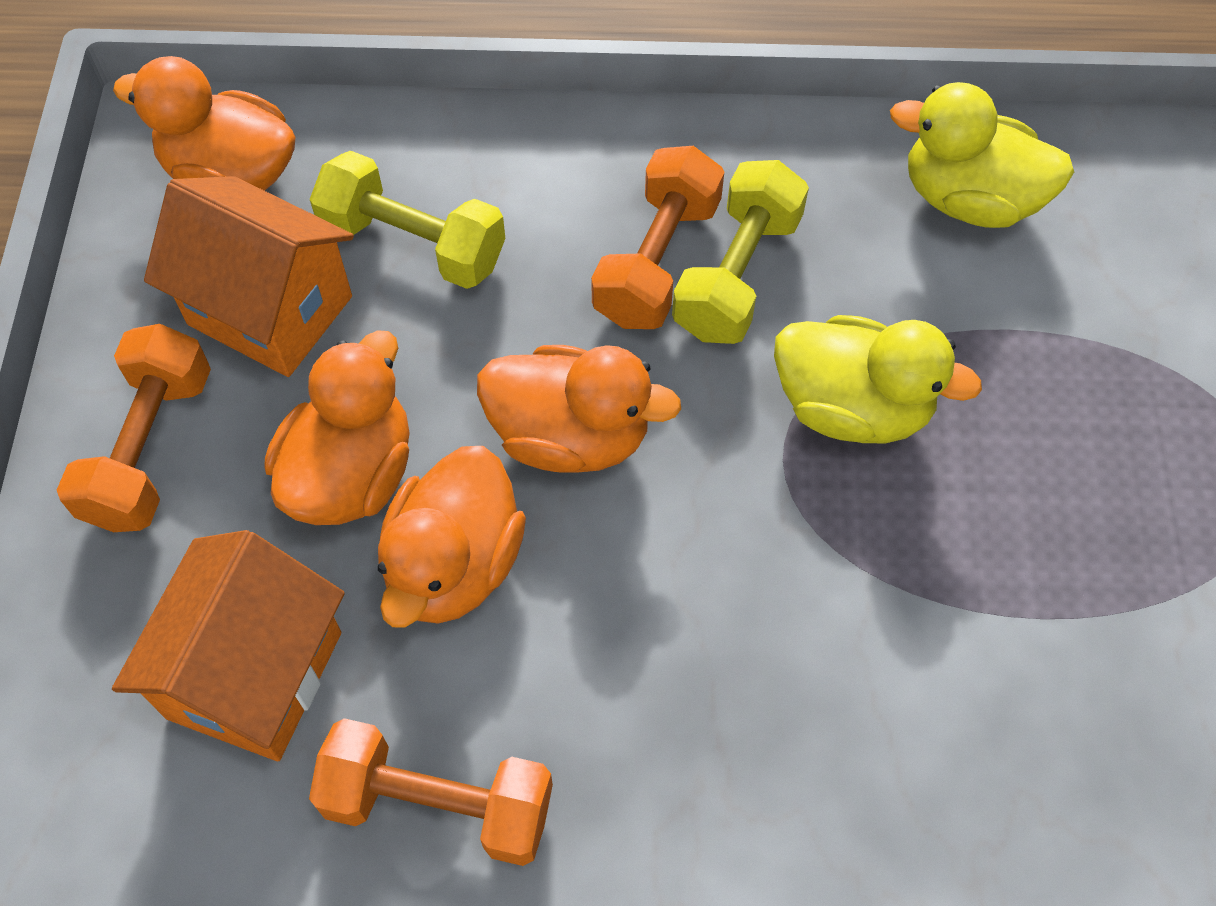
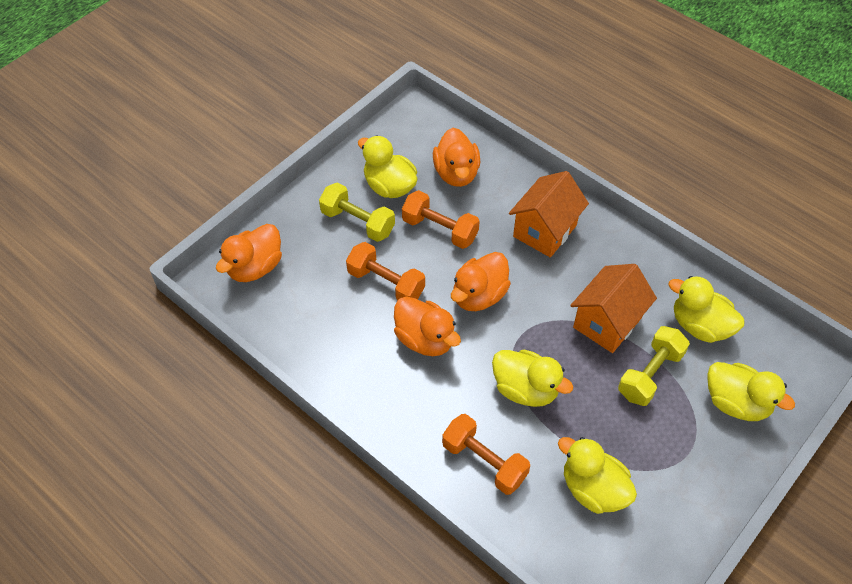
yellow duck: [774,315,982,444] [890,82,1074,228] = 2 -> [358,135,418,198] [492,350,573,407] [558,437,637,514] [668,276,745,343] [708,362,795,421] = 5

